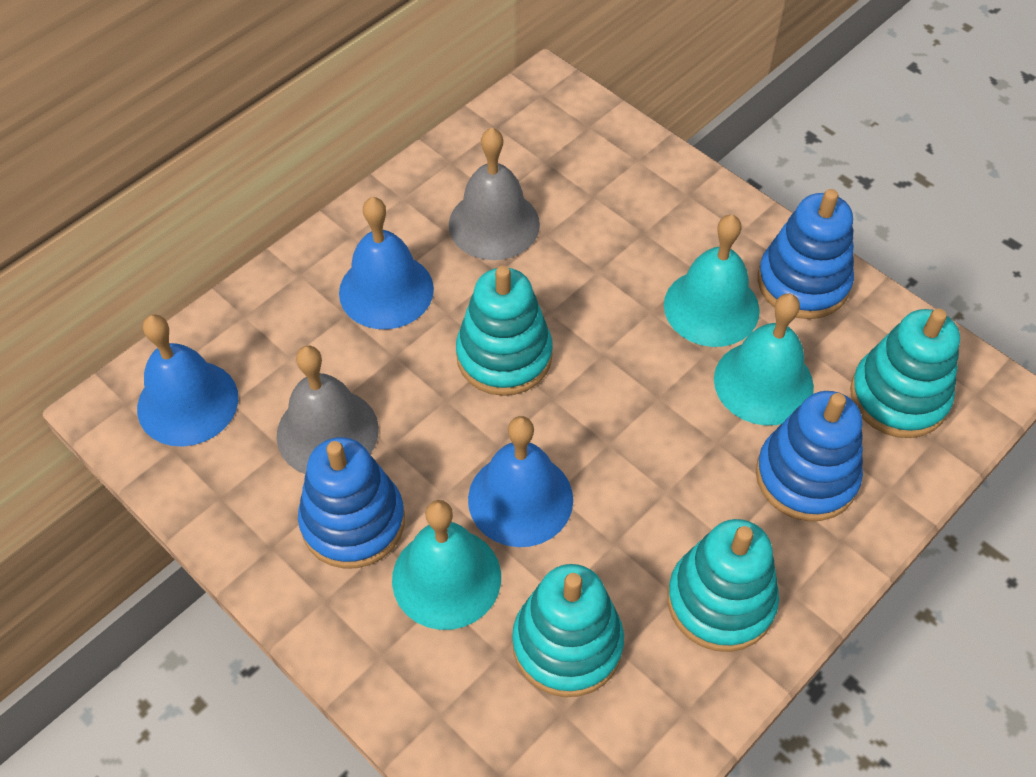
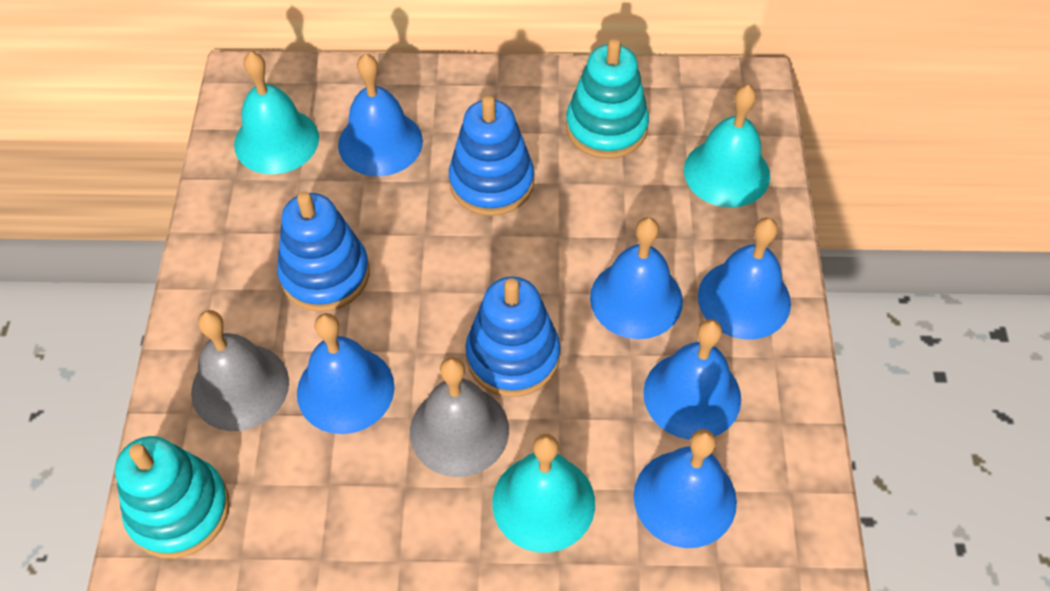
blue bell: [137,315,238,447] [339,197,434,329] [468,416,573,547] = 3 -> [297,313,394,434] [338,54,423,176] [590,217,683,339] [634,429,737,548] [643,319,741,440] [698,218,791,340] = 6
turquoise stacking toy: [456,266,553,396] [512,564,624,697] [667,519,779,652] [850,309,960,438] = 4 -> [115,436,230,559] [566,38,649,159] = 2

